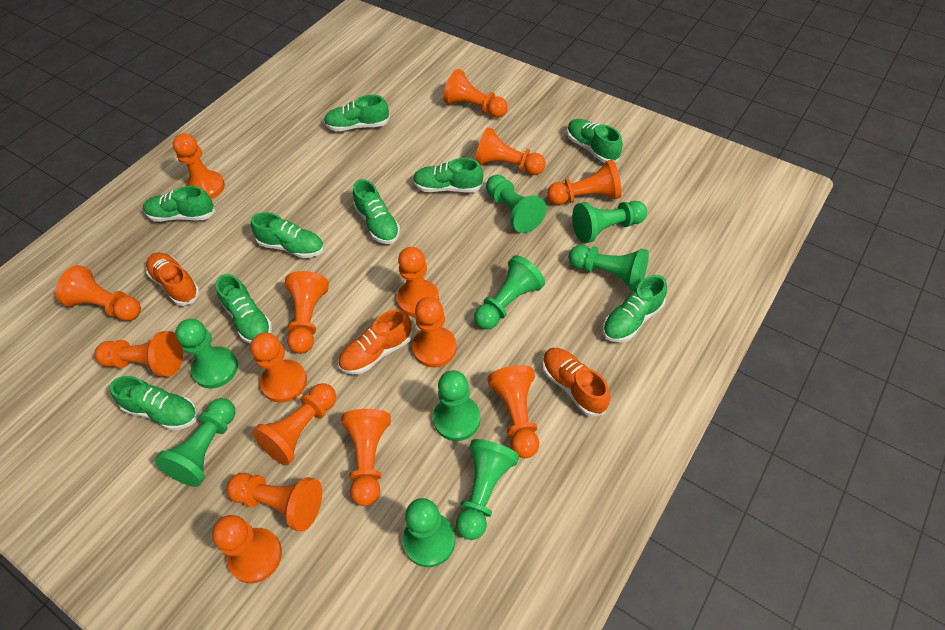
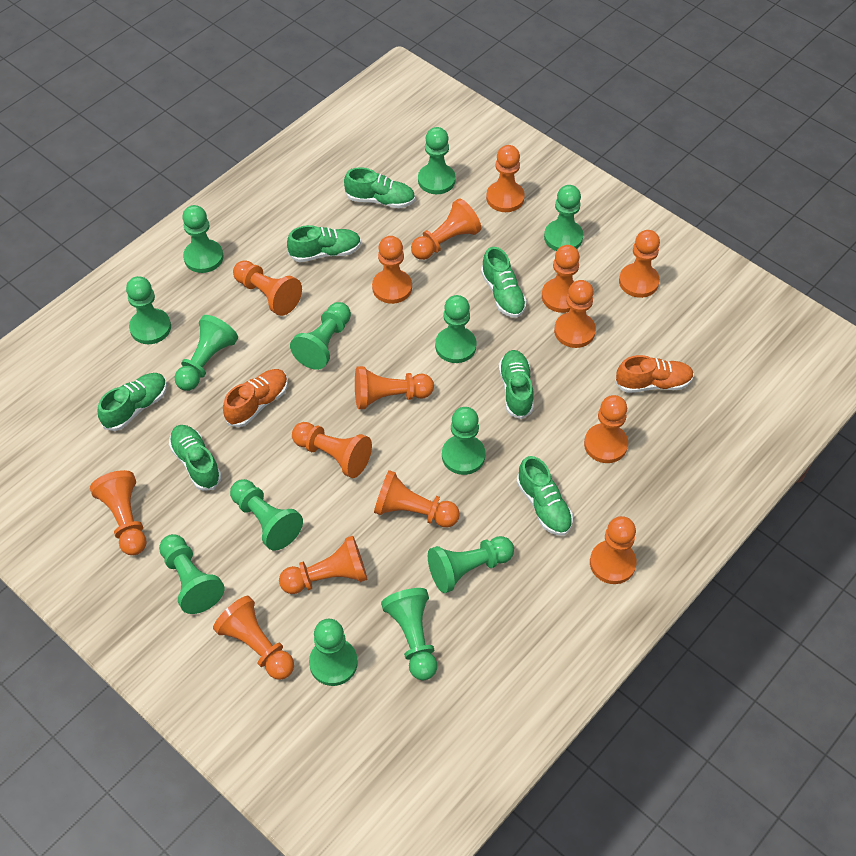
green pawn: [155,398,235,487] [175,319,238,389] [403,498,455,567] [433,370,480,441] [456,439,519,540] [474,255,545,330] [486,175,547,233] [568,245,649,291] [572,201,647,243] = 9 -> [126,276,171,344] [159,534,225,614] [175,315,238,391] [182,205,224,273] [230,479,303,551] [290,302,351,370] [309,619,358,686] [381,588,437,680] [418,127,456,194] [428,536,514,593] [435,295,477,363] [442,407,485,475] [544,185,583,251] = 13
green shoe: [110,376,198,431] [143,186,215,222] [216,274,272,344] [251,212,324,258] [324,95,390,131] [353,179,400,244] [413,158,484,193] [567,119,622,163] [603,275,667,342] = 9 -> [98,373,167,431] [169,425,222,491] [287,225,361,262] [344,167,415,208] [481,247,527,318] [499,350,534,419] [517,456,573,536] = 7
orange shoe: [146,253,200,306] [338,309,413,374] [542,348,610,417] = 3 -> [223,369,288,427] [615,355,694,393] = 2

